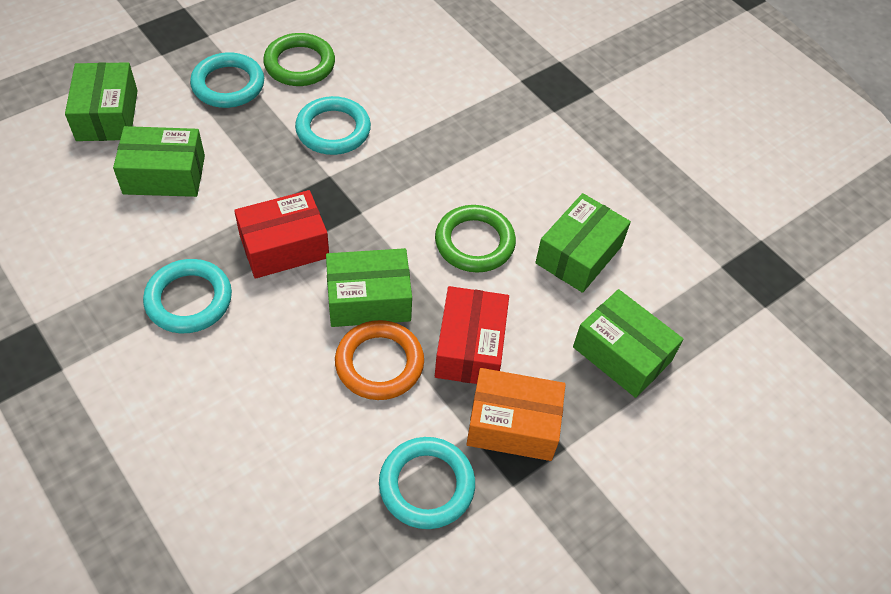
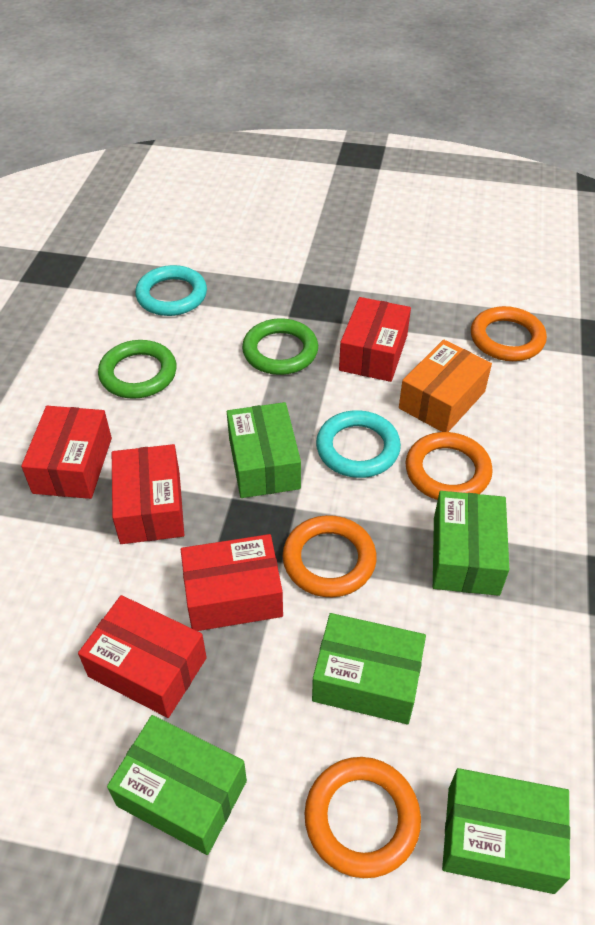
orange ring: [335,320,424,400] = 1 -> [283,515,377,597] [304,757,421,878] [405,432,493,500] [471,306,547,361] = 4
red box: [234,190,329,279] [435,286,509,384] = 2 -> [21,406,112,499] [78,595,207,718] [112,444,184,544] [180,534,283,631] [339,297,411,382] = 5
turquoise ring: [143,259,232,333] [190,52,264,108] [295,96,371,155] [379,437,475,529] = 4 -> [135,265,207,316] [316,410,401,478] = 2

